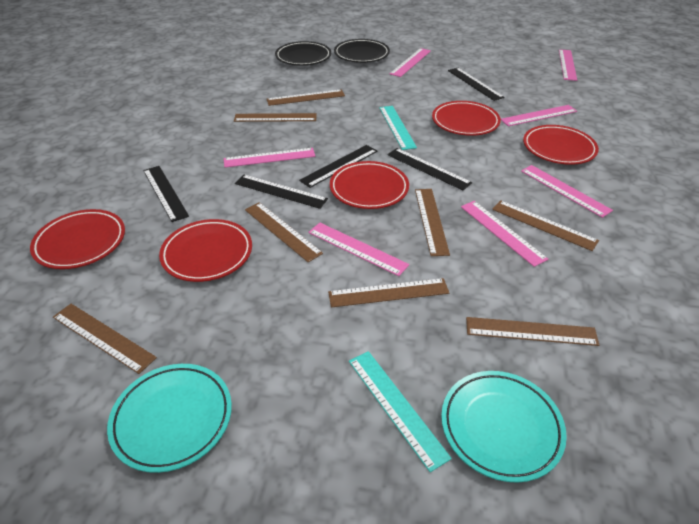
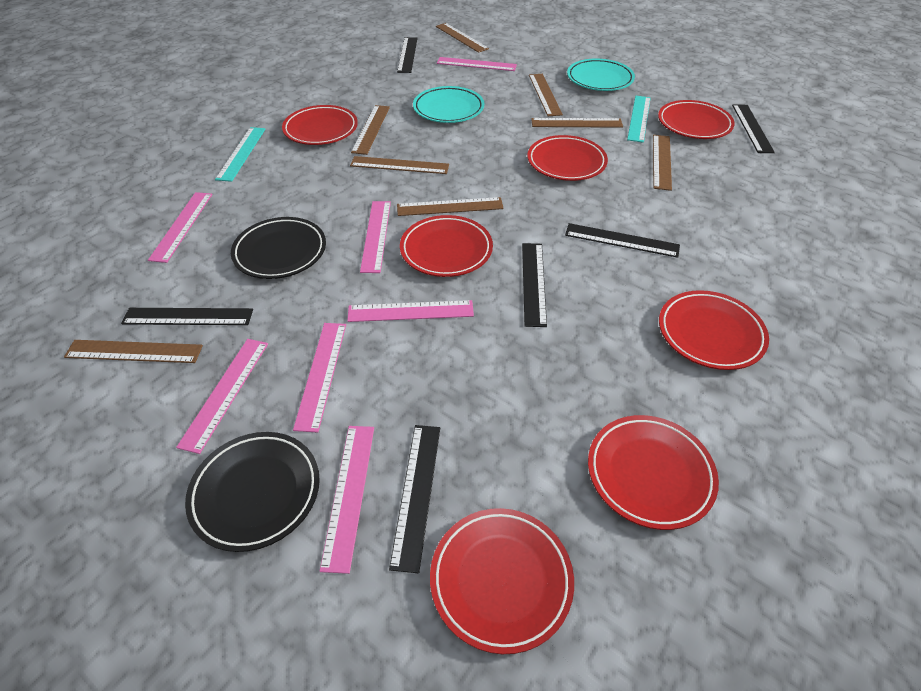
black ruler: [143,166,189,222] [235,175,328,209] [299,145,377,188] [387,148,472,190] [448,68,504,101] = 5 -> [121,308,253,325] [389,425,440,573] [397,37,417,73] [522,243,547,327] [565,223,680,258] [732,105,775,153] = 6
red plate: [30,209,125,269] [159,219,252,282] [330,161,409,209] [432,101,501,136] [523,125,599,165] = 5 -> [282,105,358,145] [400,215,493,277] [430,508,574,654] [527,135,608,181] [588,415,719,530] [658,100,735,139] [659,290,769,370] = 7

